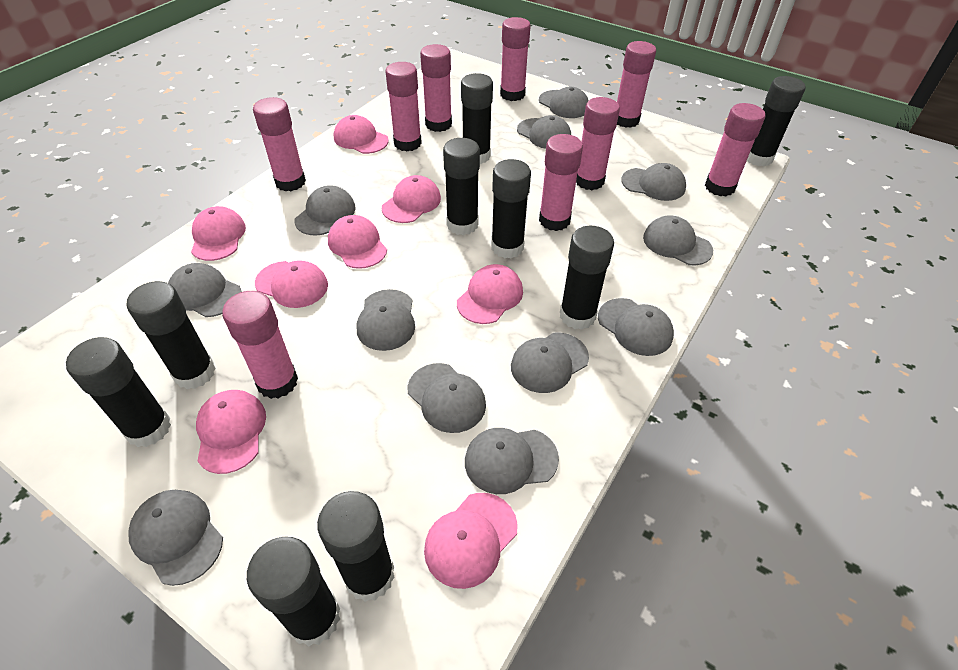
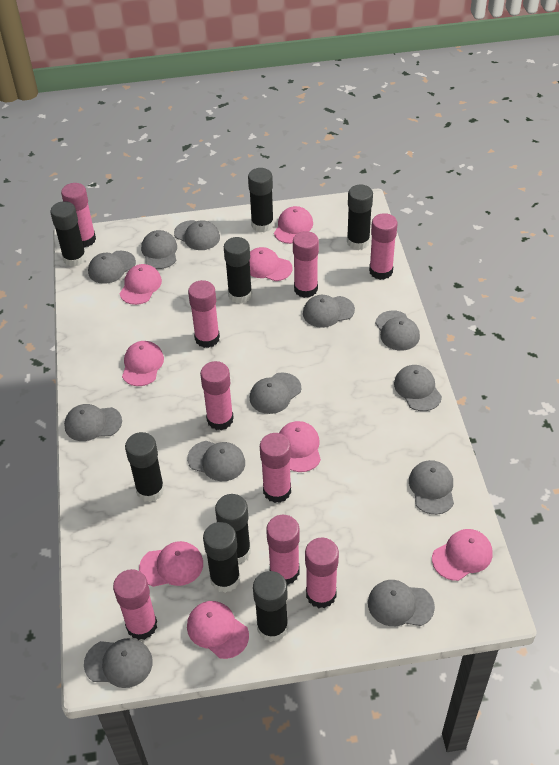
black glue stick: [66,337,171,447] [127,281,216,389] [247,537,340,647] [317,491,395,602] [443,138,480,235] [461,73,493,164] [491,159,531,258] [560,226,614,330] [747,76,805,167] = 9 -> [50,201,86,267] [125,432,165,502] [203,522,240,593] [215,494,251,564] [224,237,252,304] [248,168,274,232] [253,571,288,642] [347,184,373,250] = 8

